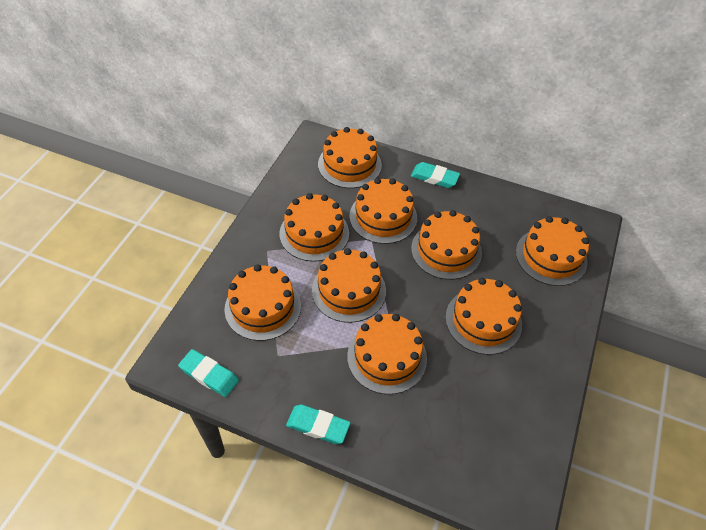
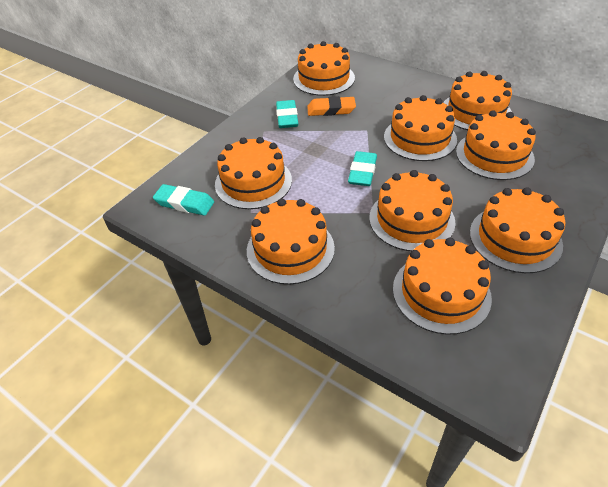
orange eraser: none = 0 -> [307,96,356,116] = 1

